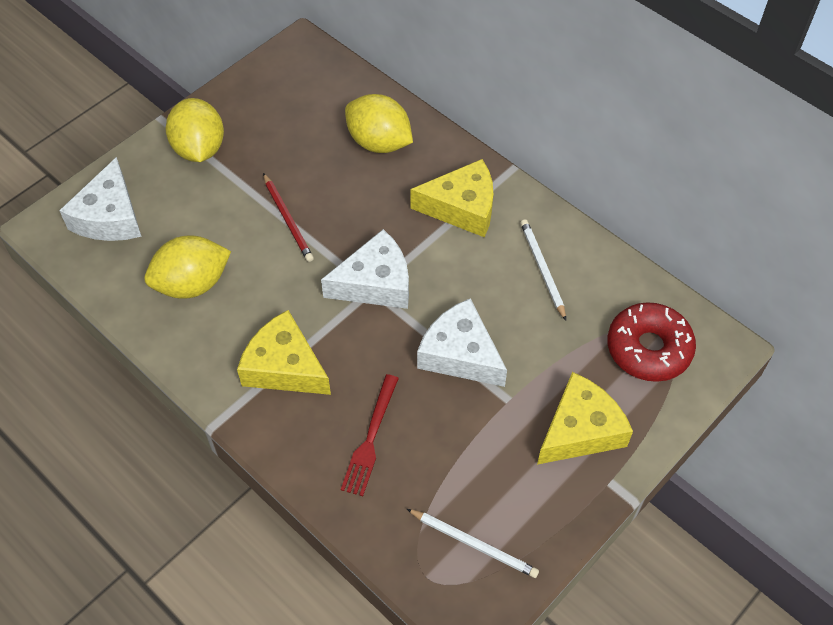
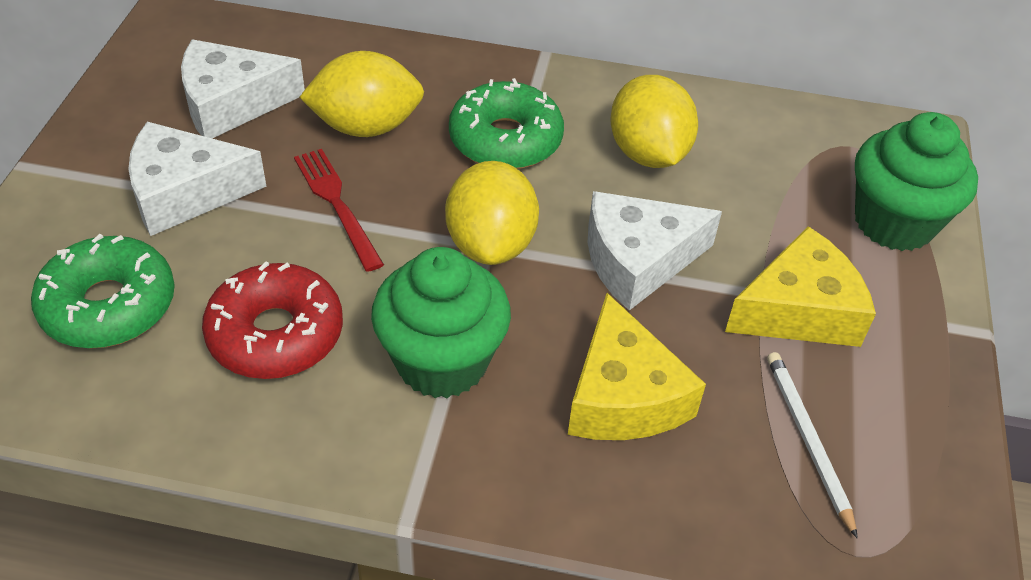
green cupcake: none = 0 -> [371,247,511,398] [855,112,978,251] = 2
green donut: none = 0 -> [31,234,175,348] [449,78,564,169] = 2
red pencil: [263,173,314,262] = 1 -> none = 0
white pencil: [407,509,539,578] [520,219,566,320] = 2 -> [767,352,858,539] = 1
yellow cheese: [237,310,331,395] [410,159,493,237] [537,372,633,465] = 3 -> [568,293,706,440] [725,226,876,347] = 2

